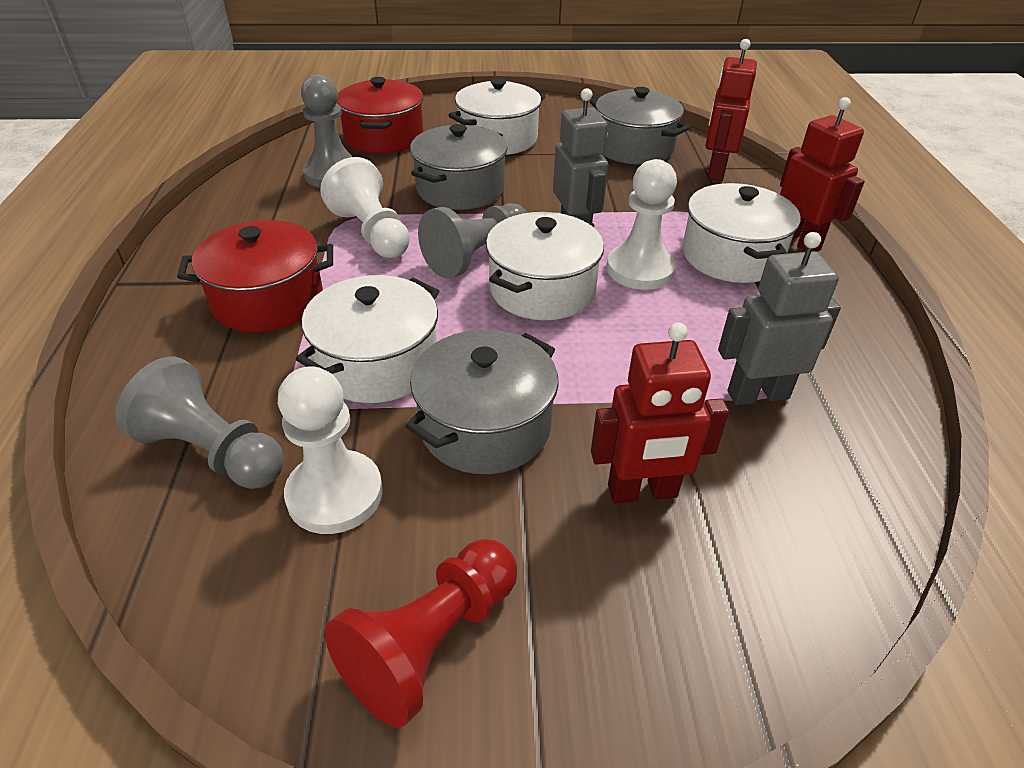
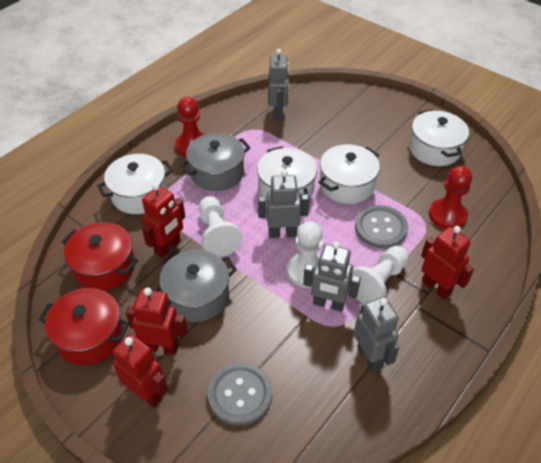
grey button: none = 0 -> [208,363,272,426] [355,205,408,249] = 2
grey pawn: [115,357,284,489] [301,74,353,188] [418,203,528,278] = 3 -> none = 0
grey pot: [405,330,559,474] [410,124,508,210] [590,87,690,165] = 3 -> [153,250,237,322] [180,133,251,191] = 2
grey robot: [553,88,608,223] [718,232,841,405] = 2 -> [258,170,309,238] [269,49,289,120] [303,242,361,312] [354,296,399,372] = 4
red pawn: [325,539,517,728] = 1 -> [175,97,205,157] [429,166,472,229] = 2
red robot: [591,323,729,504] [706,39,757,181] [780,97,865,252] = 3 -> [113,334,168,408] [126,287,187,355] [142,183,185,258] [421,226,474,300] = 4

